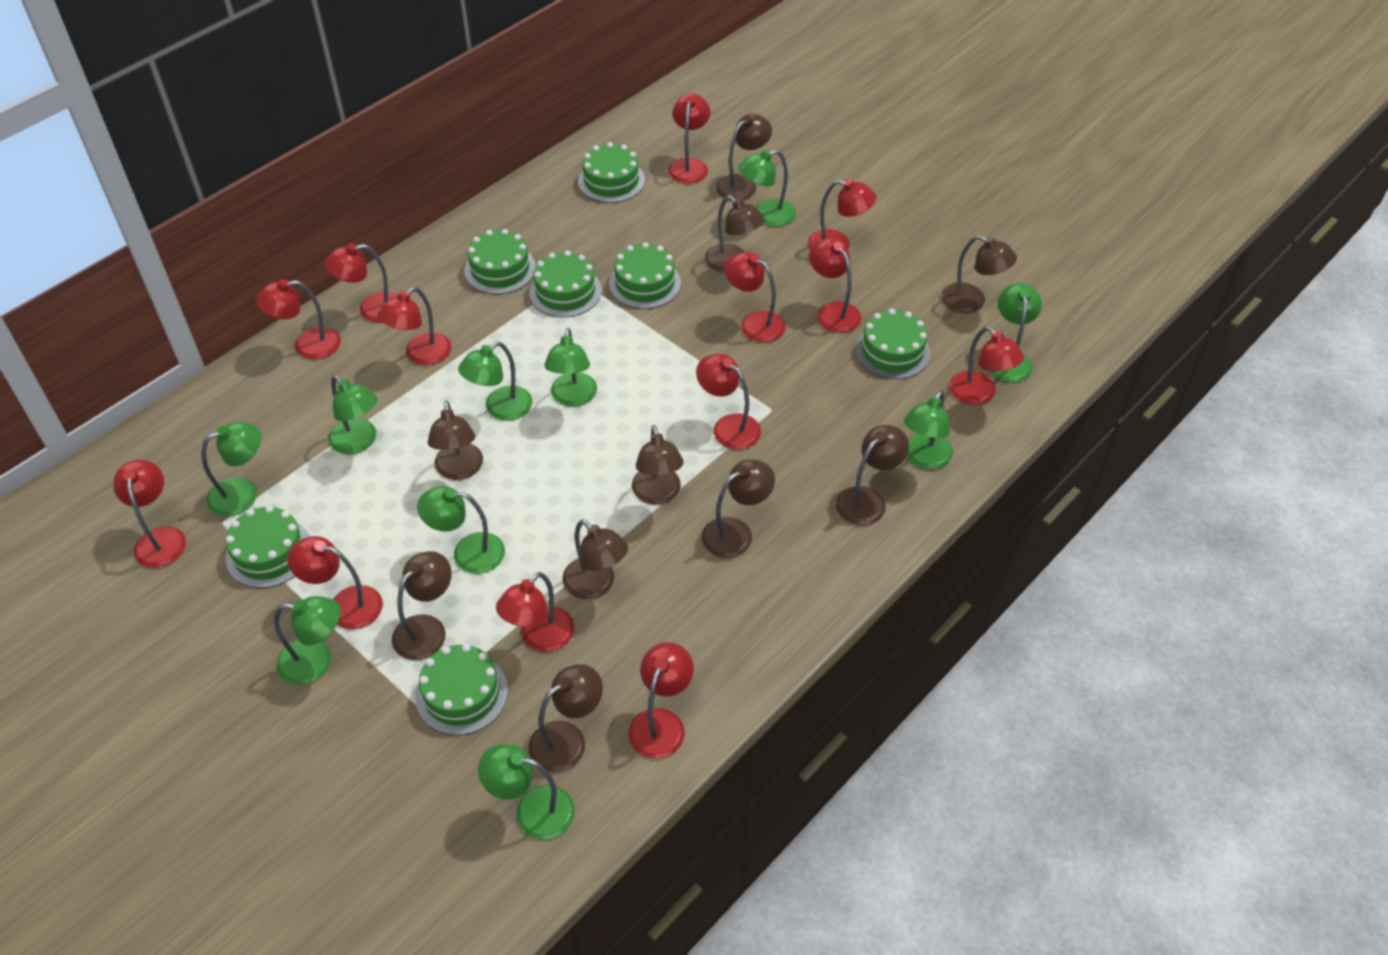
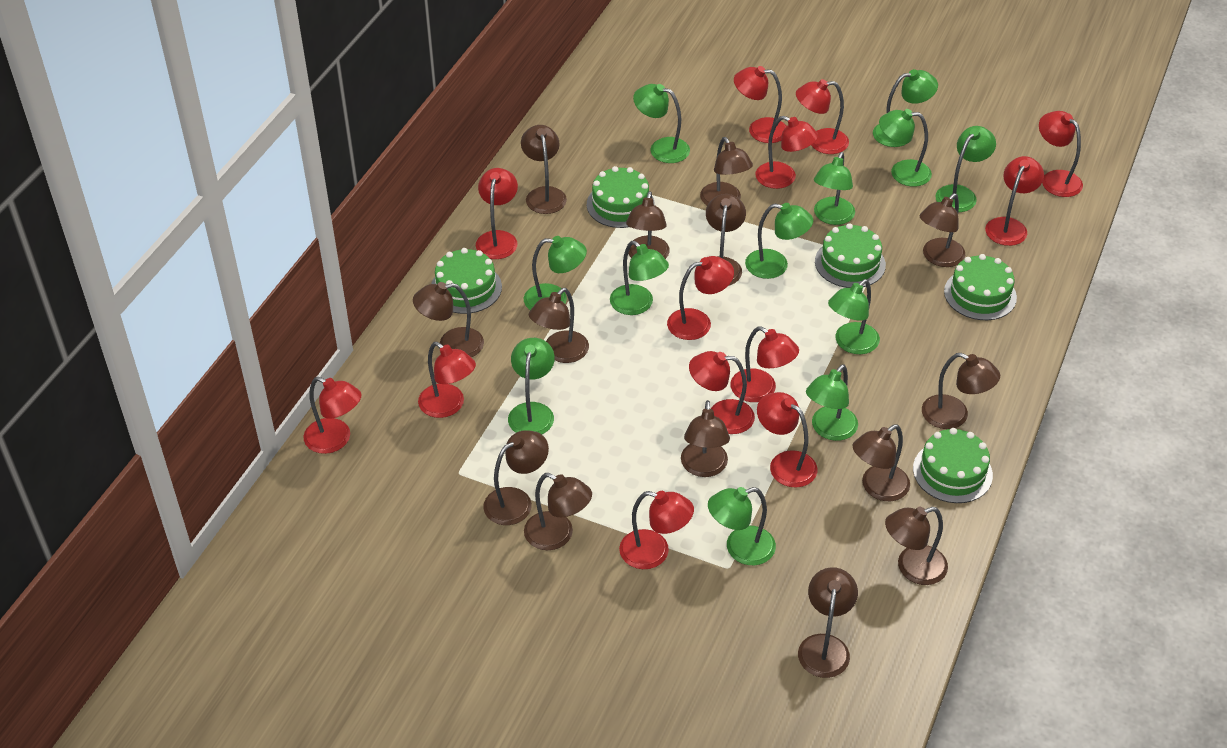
brown lamp: [392,551,452,660] [427,401,483,480] [529,664,603,772] [562,519,628,599] [632,425,684,504] [702,459,775,558] [705,196,765,273] [716,114,772,200] [836,425,909,526] [941,235,1017,313] = 10 -> [413,282,484,357] [483,430,549,525] [521,125,567,214] [524,473,592,550] [529,288,589,363] [626,191,670,259] [681,400,730,477] [700,137,753,205] [706,194,746,286] [798,567,858,678] [853,424,910,501] [885,507,948,585] [920,193,965,267] [922,353,1000,429] = 14
green cake: [226,505,310,588] [415,644,508,735] [464,229,536,294] [529,250,602,317] [578,142,645,203] [609,242,681,309] [855,309,931,379] = 7 -> [431,248,502,314] [587,166,655,228] [815,223,886,288] [913,428,993,503] [944,254,1017,320] = 5
green lamp: [202,422,261,517] [274,596,341,685] [328,375,378,455] [417,486,505,574] [458,342,532,421] [478,744,575,840] [545,328,597,407] [738,150,796,226] [904,390,953,470] [989,283,1042,383] = 10 -> [508,338,555,434] [524,236,587,310] [610,241,669,315] [633,84,690,163] [708,487,776,565] [745,203,813,279] [806,364,858,441] [814,152,855,225] [828,279,880,354] [873,69,938,147] [879,109,932,187] [935,126,996,212] = 12

